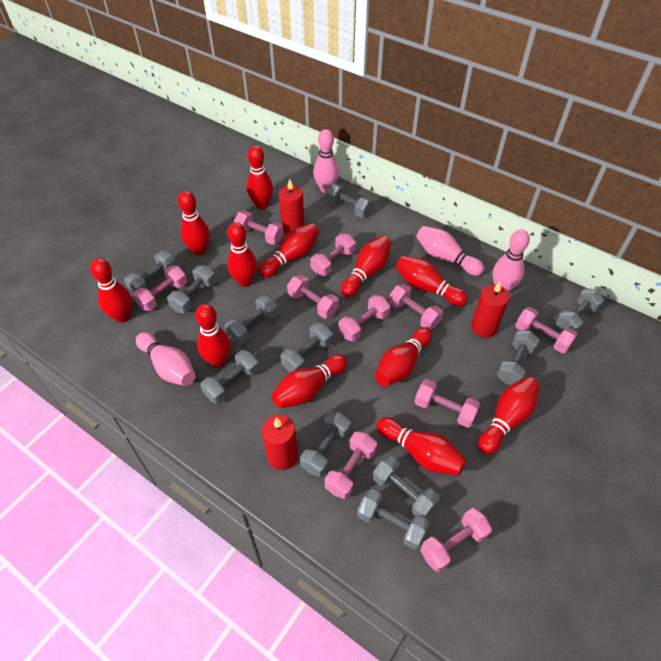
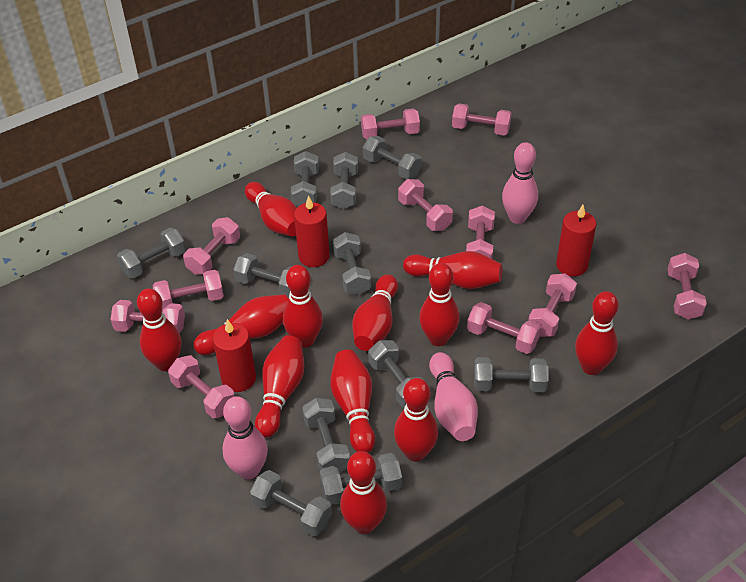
pink bowling pin: [136,332,195,386] [313,129,339,193] [416,226,484,276] [493,230,530,292] = 4 -> [222,396,268,479] [429,352,478,441] [502,142,538,224] = 3
pink dumbbell: [133,265,187,311] [234,211,284,245] [287,275,339,319] [310,234,356,276] [325,431,377,499] [338,295,390,342] [389,284,443,330] [414,379,480,428] [420,508,492,572] [515,307,577,353] = 10 -> [110,300,185,333] [153,270,224,312] [168,355,235,418] [183,217,240,275] [361,108,420,139] [398,179,453,231] [452,103,512,136] [466,205,495,259] [467,302,541,354] [528,273,577,337] [668,253,707,320] = 11

